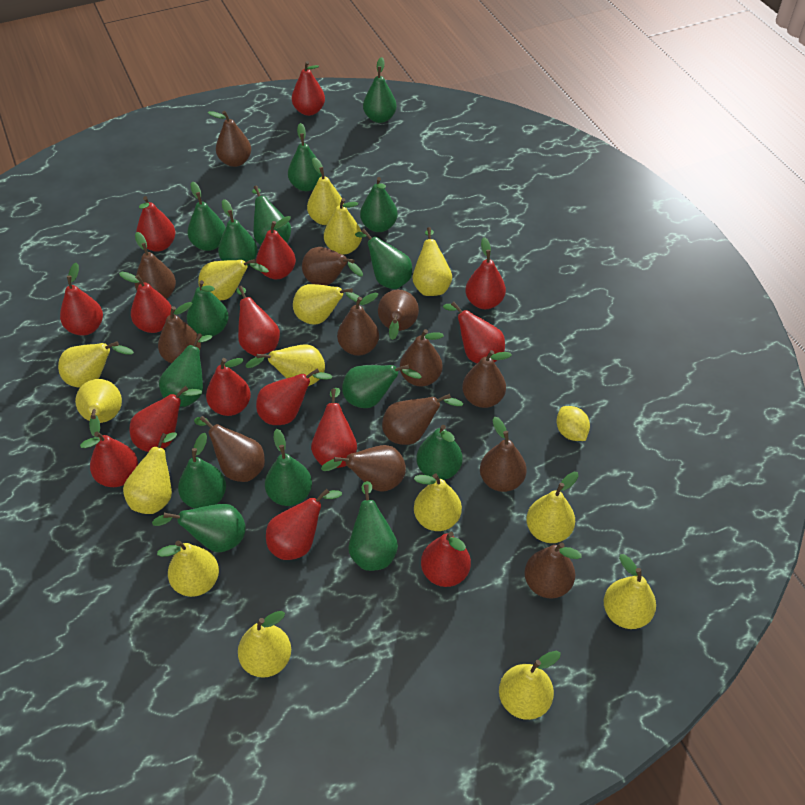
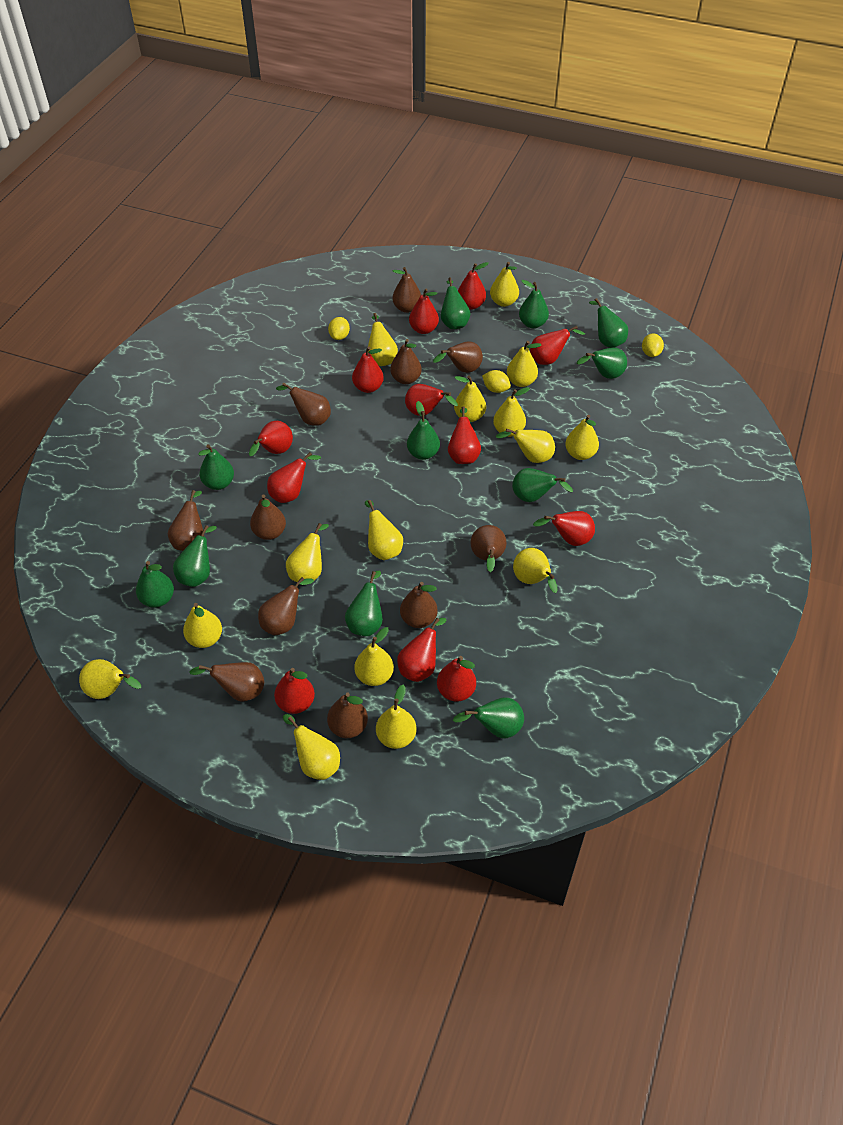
brown pear: [135,232,176,299] [158,302,201,363] [194,416,265,482] [208,111,251,167] [302,247,363,286] [321,445,406,492] [337,292,379,356] [378,290,419,340] [382,394,463,445] [400,329,444,386] [462,350,512,408] [480,417,527,492] [524,542,582,599] = 13 -> [168,490,203,551] [190,662,264,701] [250,495,286,540] [258,577,314,635] [276,383,331,426] [327,693,368,738] [390,339,422,384] [392,267,421,313] [400,582,438,628] [433,341,483,373] [470,525,506,572] = 11
green pear: [152,504,246,552] [159,333,212,407] [178,433,226,508] [187,181,226,251] [187,280,229,336] [218,199,258,266] [252,185,291,245] [265,429,312,506] [288,123,322,191] [342,365,422,408] [348,481,398,571] [355,229,412,289] [360,177,398,232] [363,57,397,123] [416,425,463,480] = 15 -> [136,561,174,608] [173,525,217,587] [198,444,234,490] [345,571,383,636] [407,401,440,460] [441,277,470,329] [453,697,524,739] [512,468,573,502] [519,280,549,328] [577,347,627,379] [589,298,628,348] = 11
red pear: [60,263,103,336] [80,431,138,487] [119,272,171,333] [130,386,202,452] [136,196,175,252] [206,358,251,416] [236,286,280,356] [256,216,296,279] [256,368,333,425] [266,489,342,560] [292,61,325,116] [311,388,357,468] [421,532,471,587] [443,302,505,363] [465,237,506,309] = 15 -> [249,421,293,456] [267,452,321,503] [274,668,315,714] [352,347,384,393] [397,618,446,682] [405,384,458,416] [409,289,439,334] [437,656,476,702] [448,407,481,464] [458,262,489,310] [530,326,585,365] [533,511,595,546] = 12
yellow lemon: [556,406,590,441] = 1 -> [328,317,350,340] [482,370,511,393] [642,333,664,357] = 3

